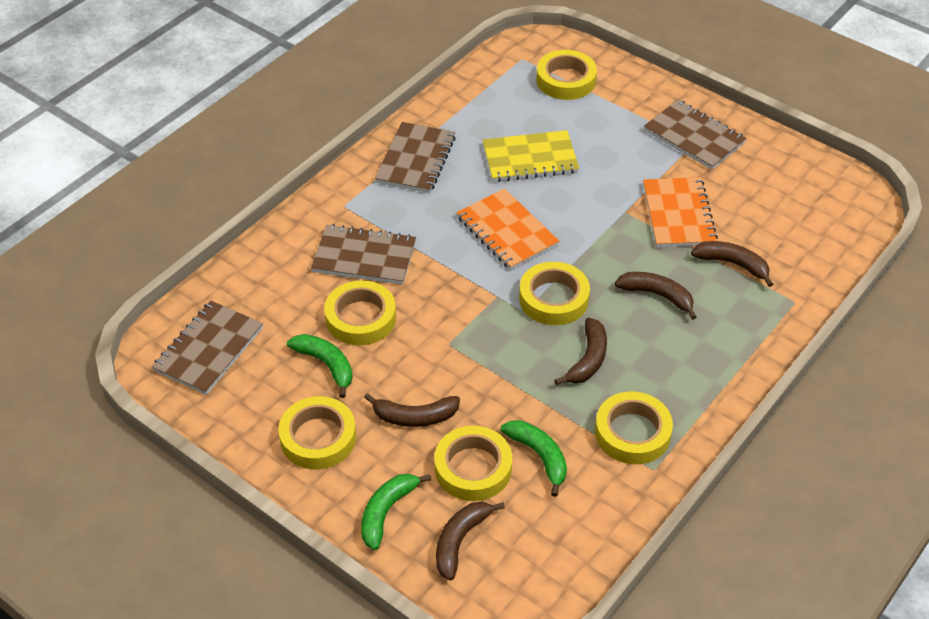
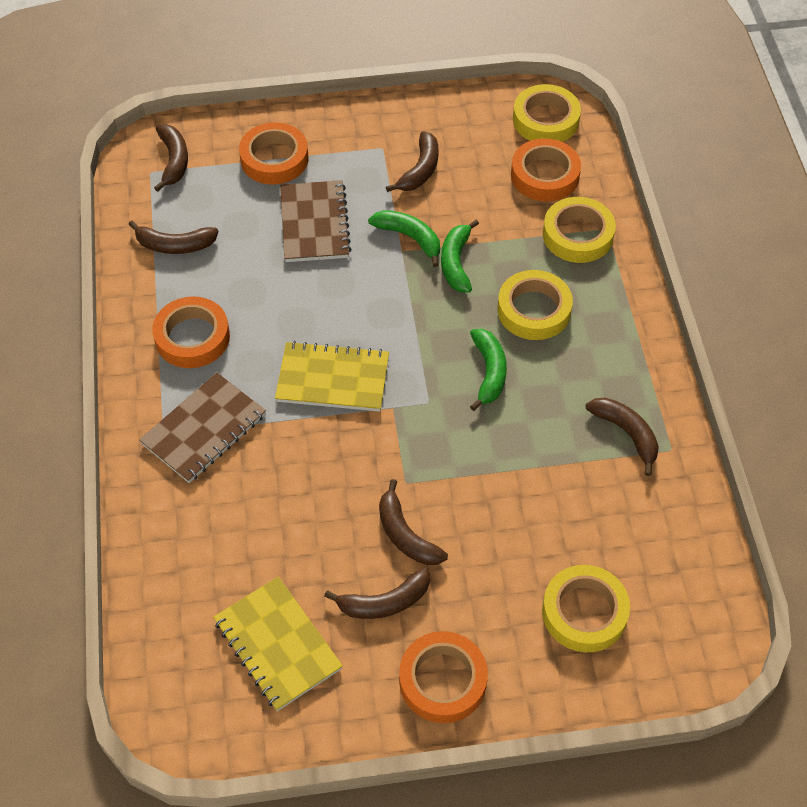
brown banana: [364,393,460,427] [436,502,505,580] [554,318,607,385] [615,272,697,320] [691,241,773,287] = 5 -> [128,221,219,254] [154,124,188,192] [324,567,430,619] [379,479,448,565] [386,131,438,192] [586,398,659,476] = 6
brown notebook: [152,301,263,395] [311,224,416,285] [375,122,456,193] [644,100,747,170] = 4 -> [139,373,266,483] [280,180,351,262] = 2
orange notebook: [457,188,559,270] [643,177,718,248] = 2 -> none = 0
orange tape: none = 0 -> [152,296,230,368] [239,122,308,185] [399,631,488,723] [511,138,581,201] = 4
yellow notebook: [483,130,579,182] = 1 -> [213,577,343,711] [275,341,389,412] = 2
yellow tape: [278,396,356,470] [324,280,396,346] [434,426,512,501] [519,262,590,325] [536,50,597,100] [595,391,673,464] = 6 -> [497,270,573,340] [513,84,581,142] [542,565,630,652] [543,197,616,263] = 4

